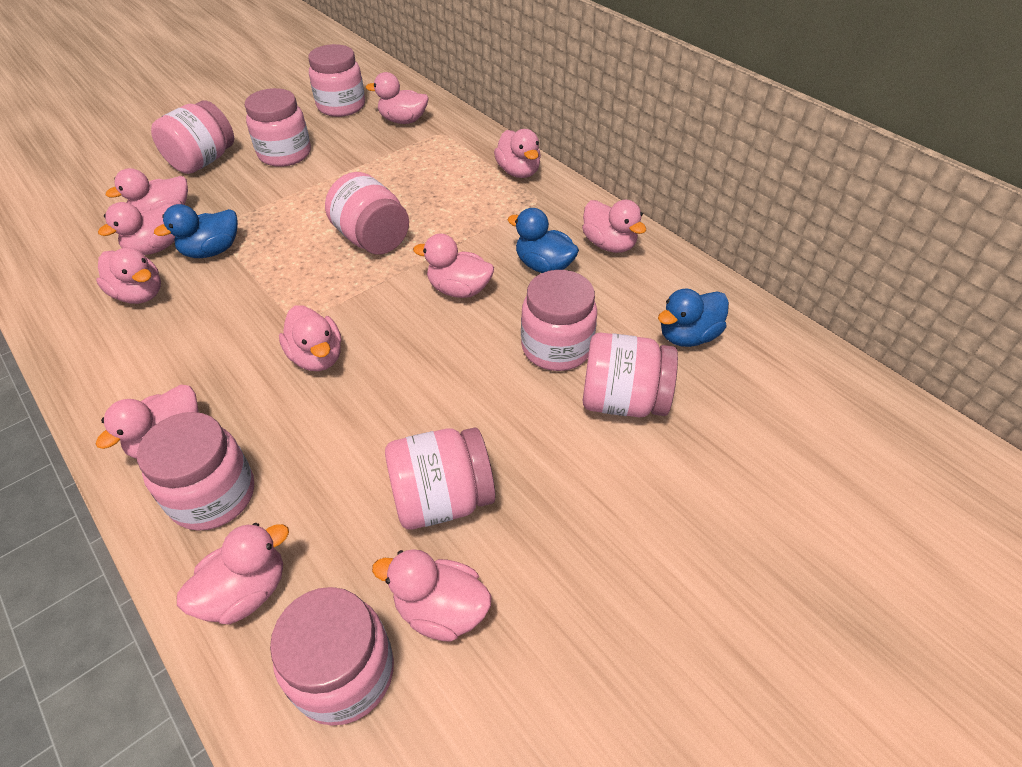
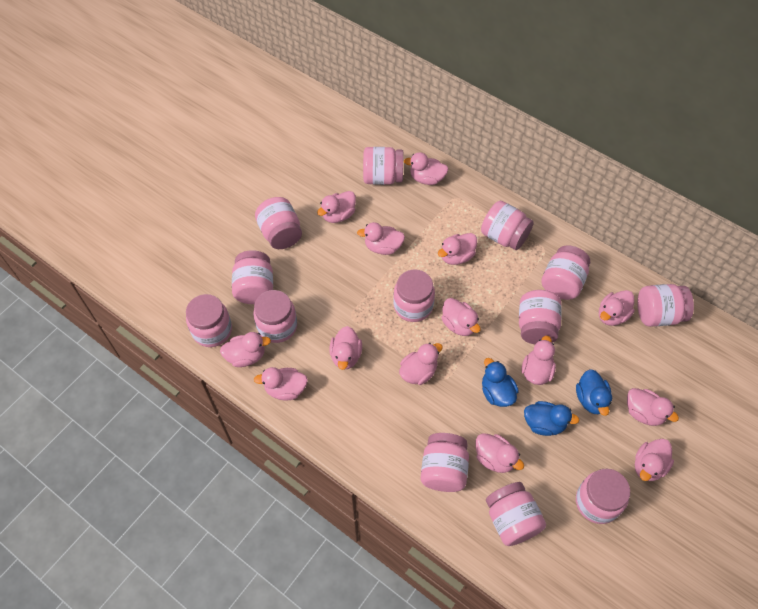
pink duck: [96,248,161,304] [96,385,199,459] [98,202,175,255] [105,168,188,211] [177,523,289,625] [279,305,341,371] [366,72,428,124] [372,549,492,642] [413,234,494,298] [494,129,541,178] [582,200,646,253] = 11 -> [220,332,271,367] [254,367,308,400] [317,191,356,223] [329,326,362,370] [357,222,405,255] [399,343,443,385] [404,152,449,185] [438,233,477,265] [441,298,481,336] [475,433,524,473] [521,336,556,385] [599,290,635,326] [627,388,679,426] [635,439,674,481] = 14
pink jar: [137,412,254,531] [151,100,234,174] [245,88,311,167] [270,587,394,726] [308,44,365,117] [325,172,409,255] [385,427,495,530] [521,270,597,371] [583,333,678,417] = 9 -> [186,294,232,347] [232,250,273,304] [253,290,297,343] [255,197,302,249] [363,147,403,185] [393,270,435,322] [421,433,469,492] [481,201,534,250] [486,482,546,546] [519,290,562,344] [541,245,590,300] [576,469,630,524] [637,284,694,327] = 13

